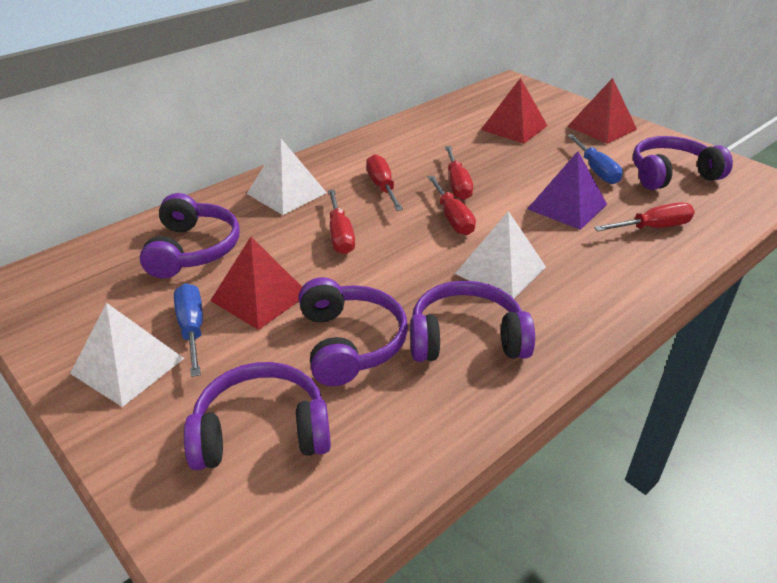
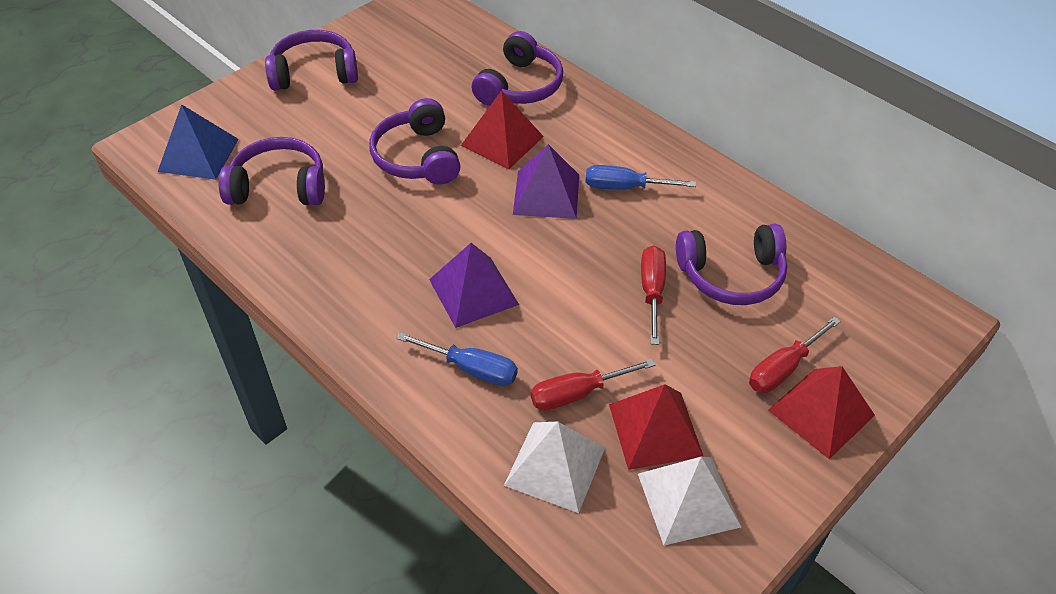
blue pyramid: none = 0 -> [158,104,239,180] = 1
purple pyramid: [527,151,607,230] = 1 -> [429,243,519,328] [513,144,579,219] = 2
red screwdriver: [328,189,355,254] [366,154,403,211] [428,175,476,235] [445,146,473,200] [594,203,695,231] = 5 -> [531,359,655,410] [641,246,666,345] [749,316,841,393] = 3
white pyramid: [70,303,184,407] [247,139,327,215] [455,211,546,299] = 3 -> [504,422,605,513] [638,457,741,545] = 2

